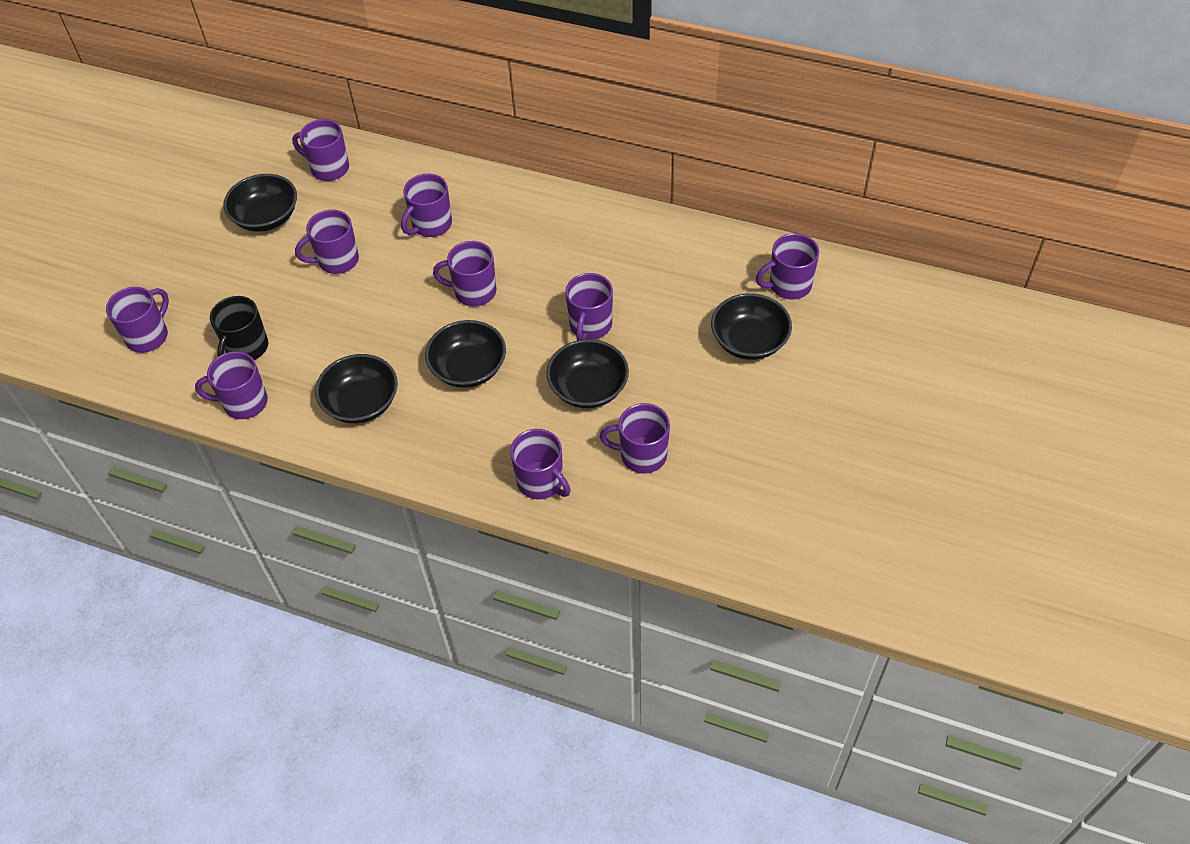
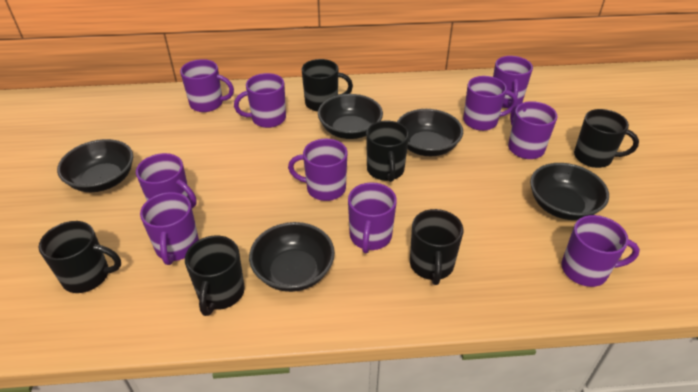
black mug: [210,296,268,360] = 1 -> [39,221,121,293] [185,236,245,316] [302,59,353,112] [366,121,409,182] [410,209,463,285] [574,109,639,168] = 6

